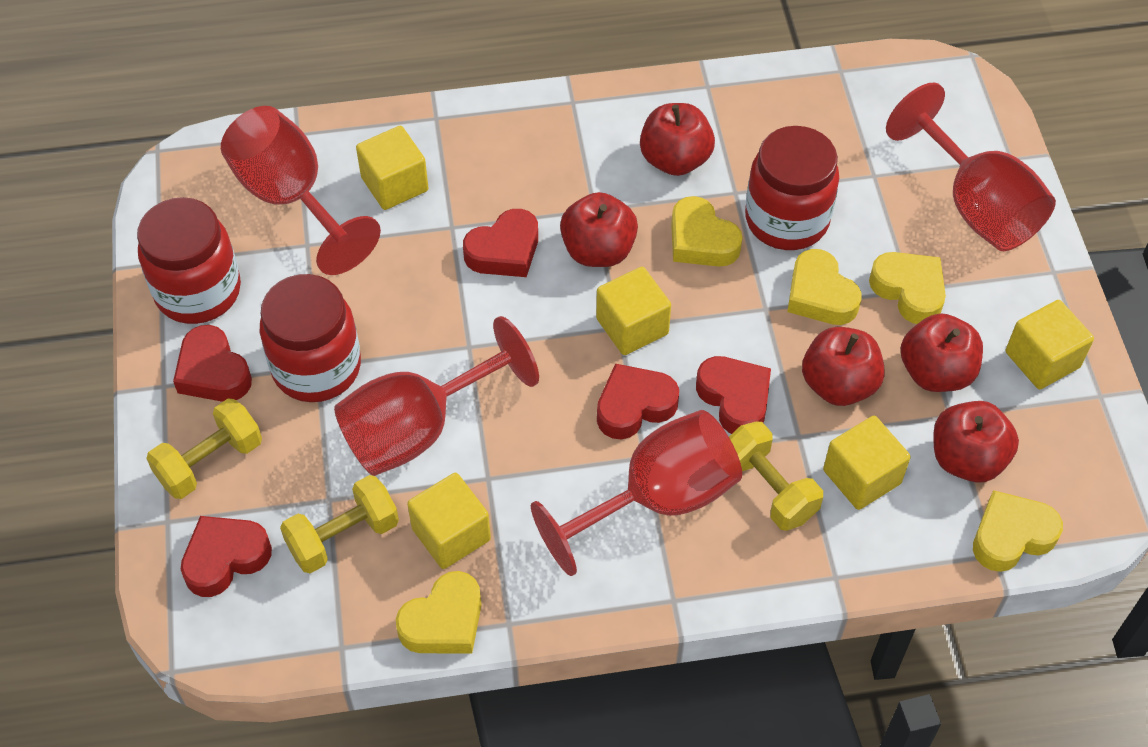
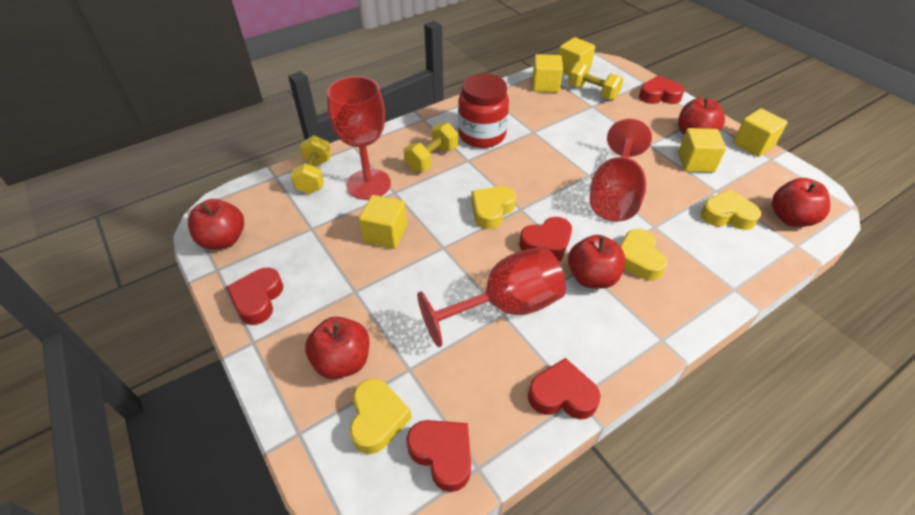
red goblet: [221,106,381,275] [334,316,539,476] [531,410,742,576] [886,83,1056,251] = 4 -> [327,76,391,200] [417,246,566,347] [590,119,652,221] = 3
red jar: [137,197,241,324] [260,274,361,402] [745,126,839,250] = 3 -> [458,73,509,148] = 1
yellow heart: [396,571,481,653] [671,196,743,267] [787,249,862,325] [869,252,946,324] [973,490,1063,572] = 5 -> [350,379,412,454] [471,186,516,229] [620,229,667,281] [701,189,761,230] = 4

